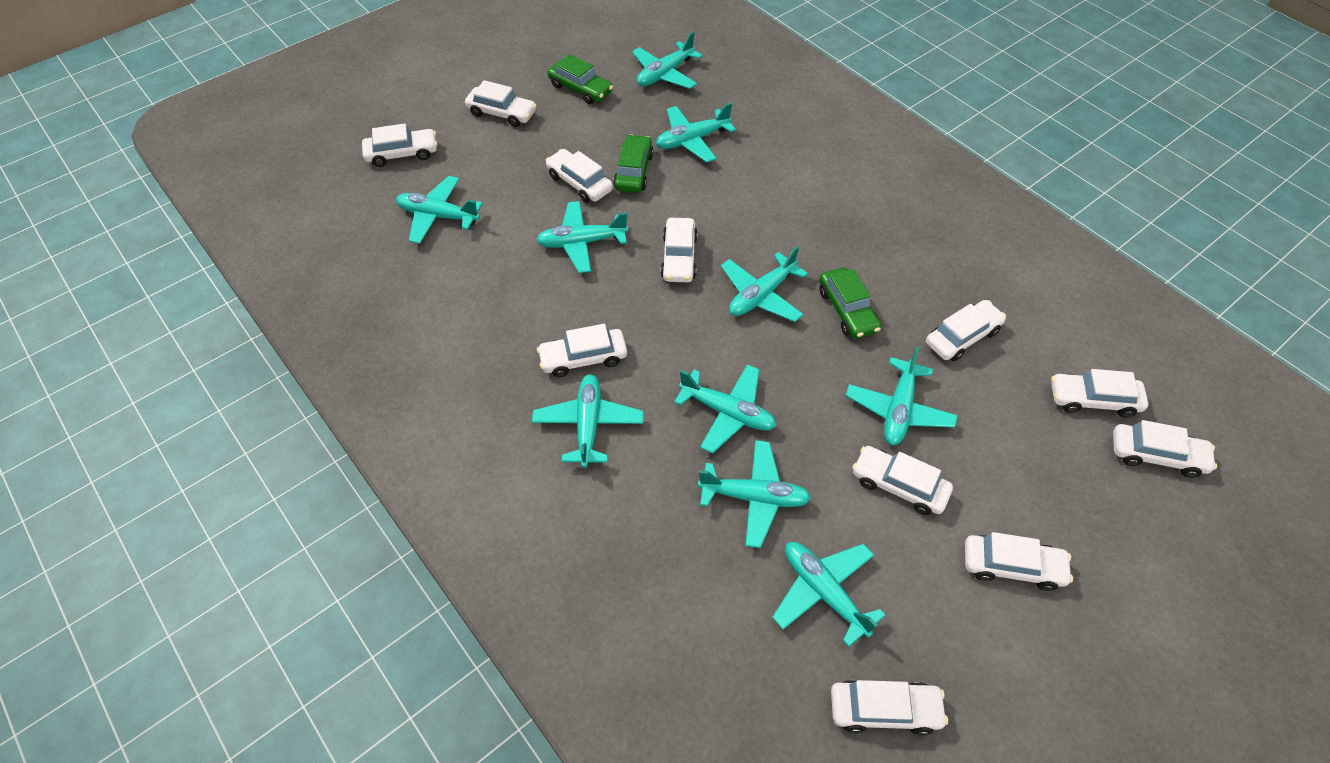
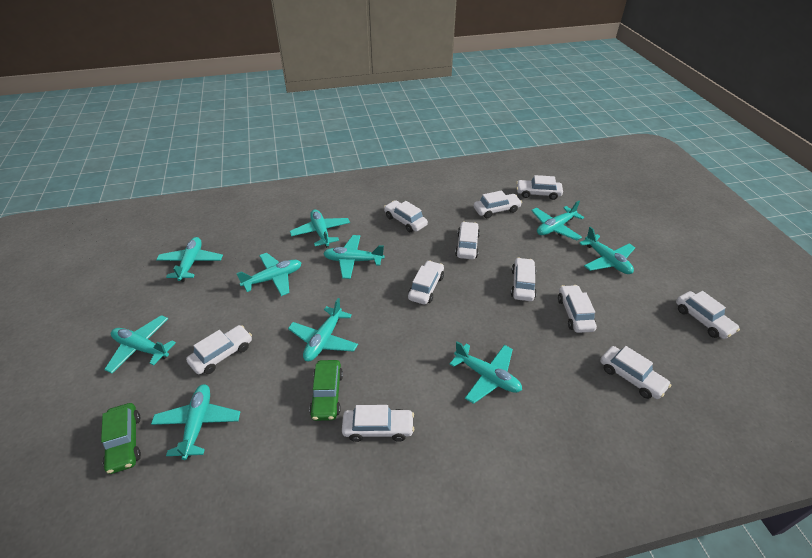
green car: [548,54,613,104] [613,134,653,193] [819,267,881,339] = 3 -> [101,403,141,474] [309,360,343,421] = 2

